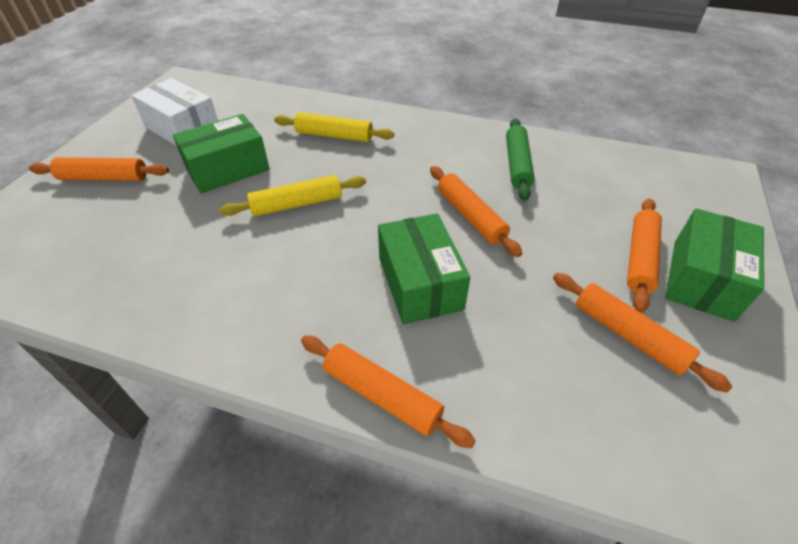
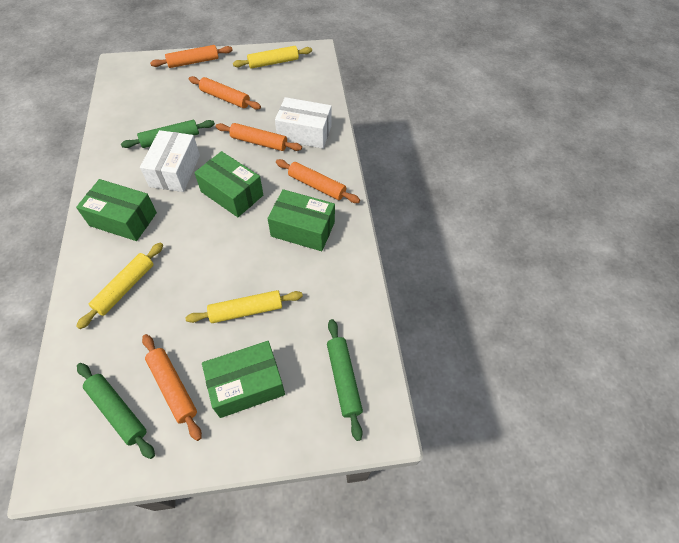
green box: [173,114,270,194] [378,213,470,324] [665,208,764,322] = 3 -> [76,179,157,241] [194,151,263,217] [202,341,285,418] [268,189,335,251] = 4
green rolling pin: [506,118,535,201] = 1 -> [77,363,155,459] [121,120,215,148] [327,319,363,441] = 3
white box: [131,78,218,146] = 1 -> [140,130,200,192] [275,97,332,148] = 2
yellow rolling pin: [220,175,366,217] [274,112,394,142] = 2 -> [76,243,163,329] [185,290,303,323] [233,46,312,69] = 3

